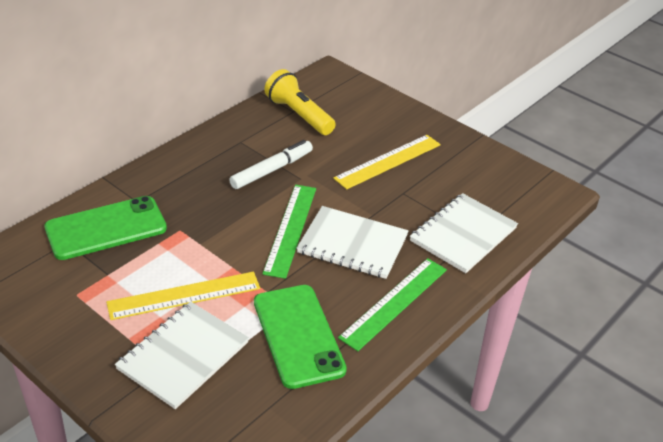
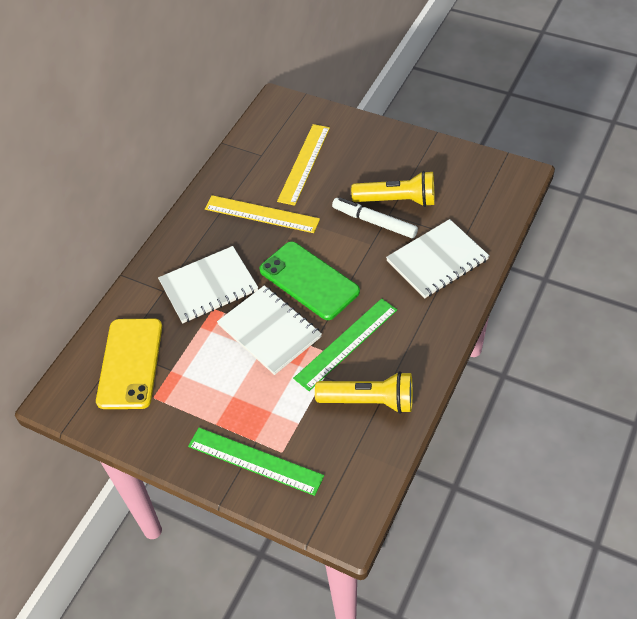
green phone: [44,196,167,260] [254,285,347,389] = 2 -> [259,242,360,320] = 1
yellow flashlight: [264,69,336,135] = 1 -> [315,371,413,414] [351,171,435,207] = 2
yellow phone: none = 0 -> [96,319,162,409] = 1

